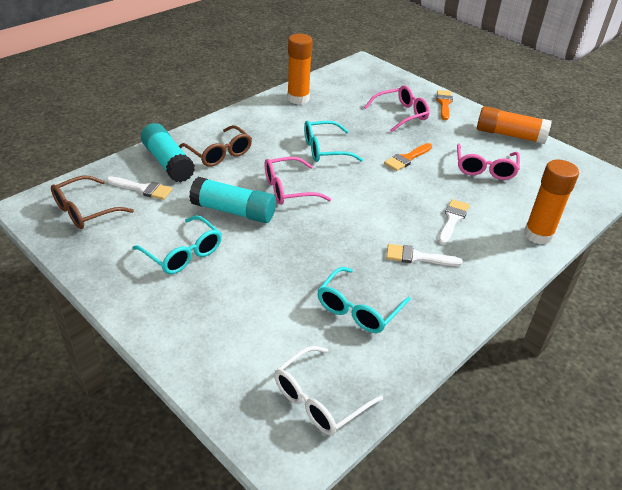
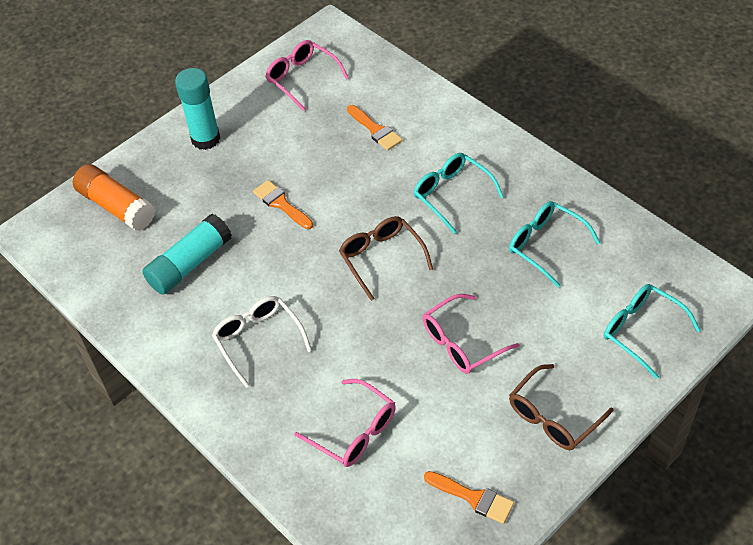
orange brush: [384,143,432,171] [437,90,453,120] = 2 -> [253,180,313,229] [347,105,402,151] [424,471,514,524] = 3
orange glue stick: [287,34,313,104] [477,106,552,144] [524,160,579,245] = 3 -> [73,164,155,231] = 1
white brush: [106,176,172,200] [386,244,463,266] [438,199,470,245] = 3 -> none = 0

